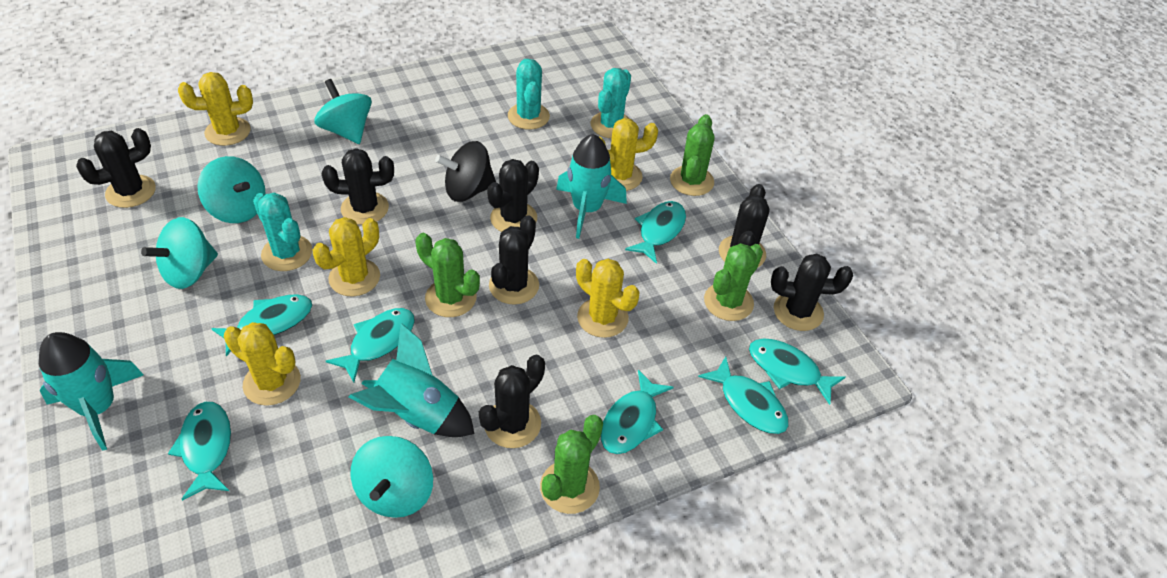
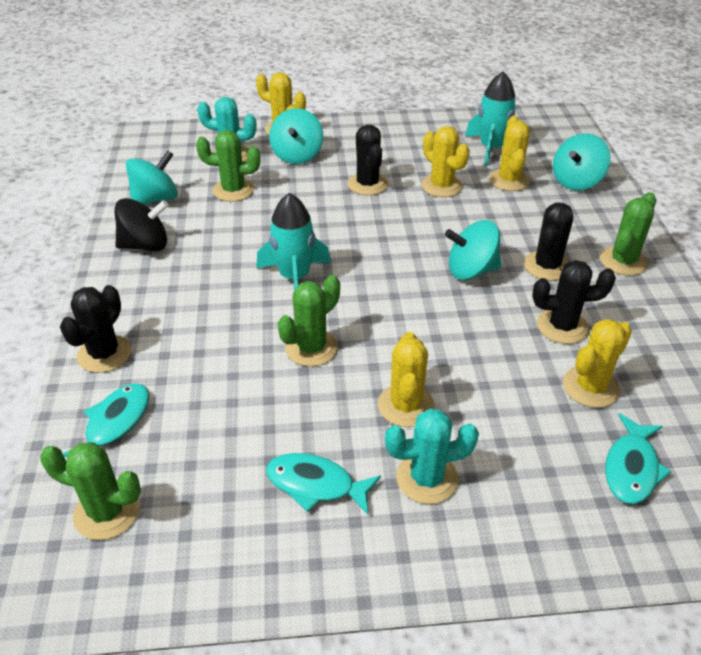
black cactus: [76,128,156,208] [322,148,394,225] [479,355,545,448] [487,159,539,232] [489,215,539,305] [719,184,769,268] [771,254,853,331] = 7 -> [60,285,131,373] [347,125,388,195] [524,202,573,281] [532,260,616,344] = 4
turquoise cactus: [253,192,312,271] [508,59,550,130] [591,68,631,138] = 3 -> [197,97,257,162] [385,408,479,504] = 2
turquoise fish: [168,402,231,501] [211,294,312,357] [326,308,415,382] [601,370,674,454] [625,201,686,264] [698,356,789,434] [749,338,845,405] = 7 -> [62,383,149,457] [266,453,381,514] [605,413,671,504] = 3
turquoise rocket: [39,332,144,451] [348,323,474,437] [556,134,627,239] = 3 -> [256,193,331,291] [465,72,515,167] = 2

